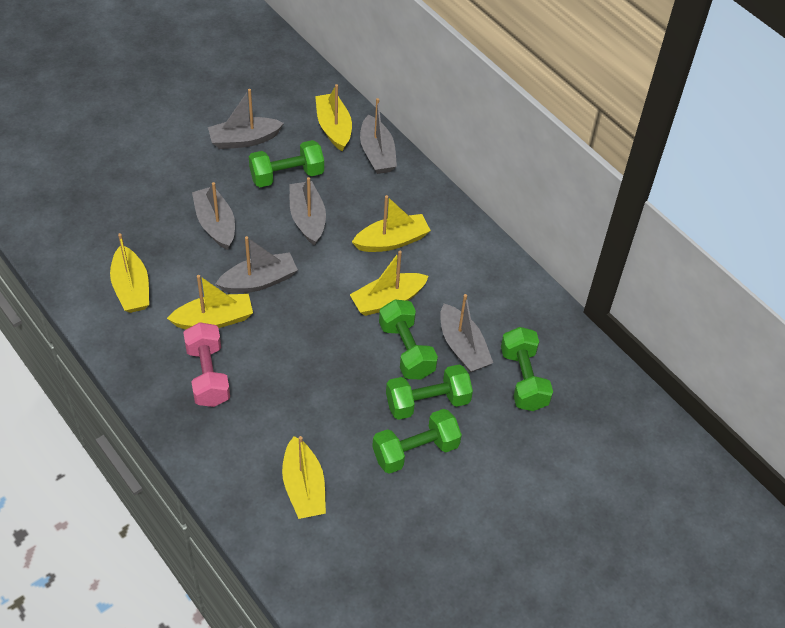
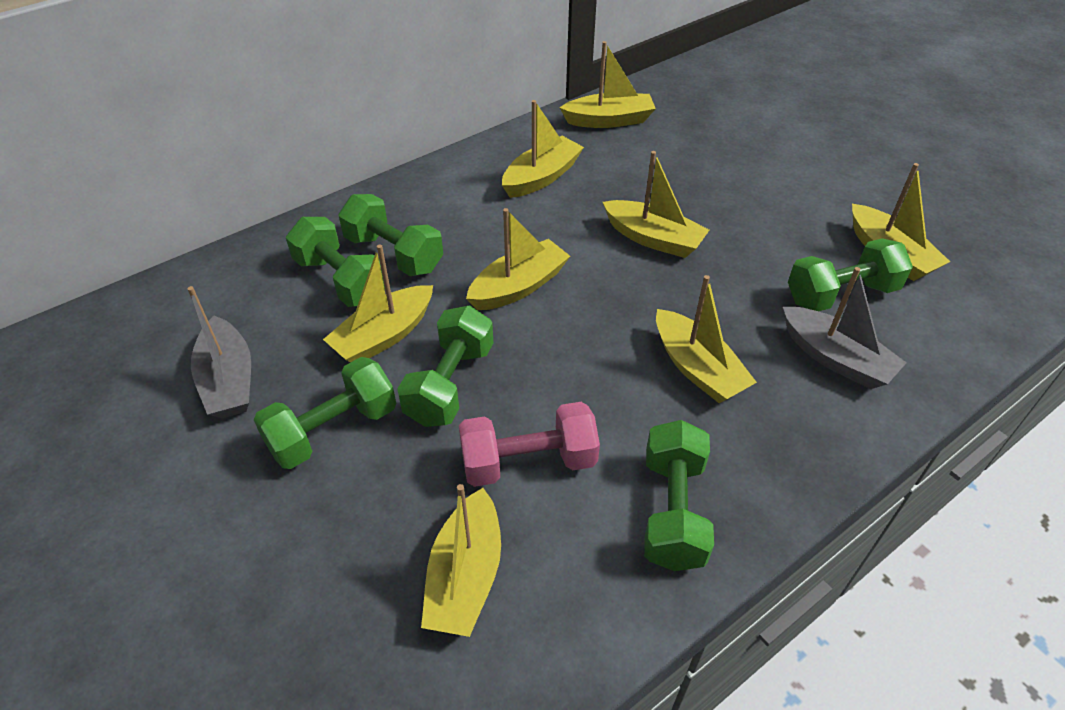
green dumbbell: [249,140,324,187] [372,409,462,474] [379,299,438,379] [386,364,473,420] [501,327,553,411] = 5 -> [254,357,396,469] [286,217,385,307] [338,194,443,276] [397,305,494,427] [644,420,714,571] [788,238,913,311] = 6
grey boat: [192,182,235,250] [208,89,284,149] [216,236,298,293] [290,177,326,246] [360,98,397,174] [440,294,493,372] = 6 -> [187,286,251,418] [783,267,907,389] = 2
yellow boat: [110,233,149,313] [167,275,253,329] [282,436,326,519] [315,84,352,152] [350,251,429,316] [352,195,431,252] = 6 -> [323,244,433,362] [421,484,501,637] [466,208,570,310] [502,100,584,198] [560,41,656,128] [603,151,709,258] [656,275,757,403] [852,163,950,281] = 8

